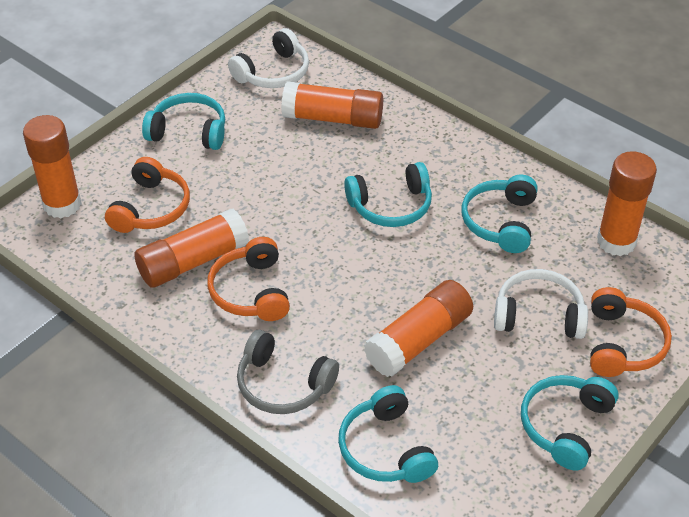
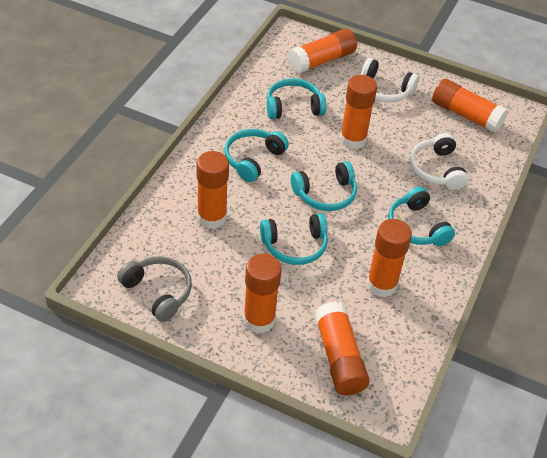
orange glue stick: [23,115,82,218] [134,208,249,288] [281,81,383,129] [364,280,473,377] [597,151,657,256] = 5 -> [196,151,229,229] [243,253,282,334] [287,29,357,74] [314,301,370,395] [340,75,377,149] [367,219,412,297] [432,79,508,133] = 7
orange headphones: [105,157,190,233] [207,237,290,321] [590,287,672,377] = 3 -> none = 0

